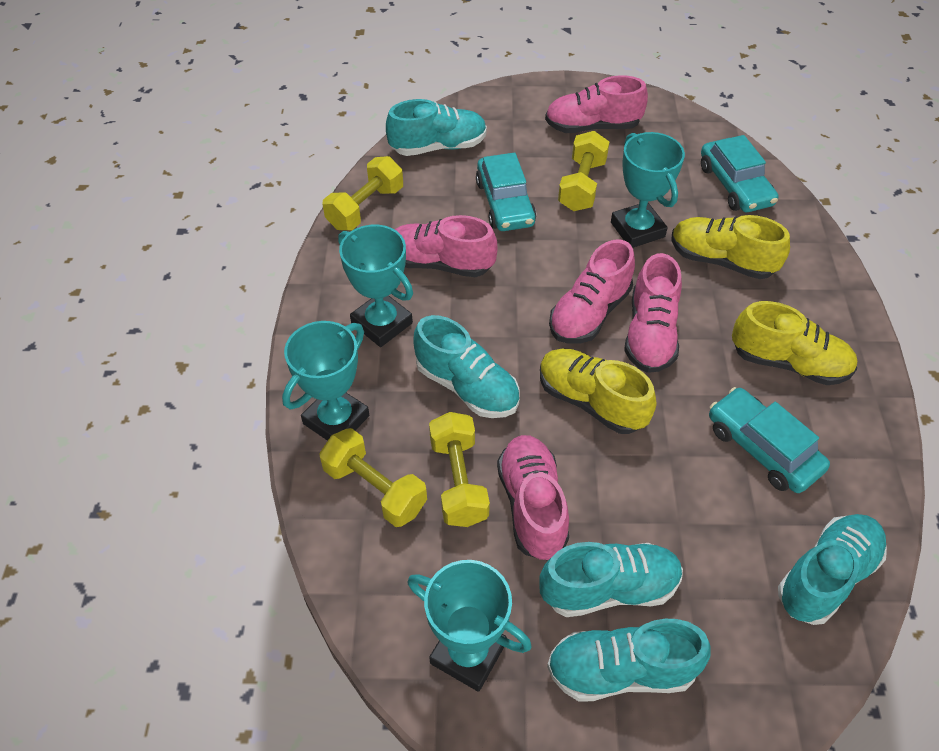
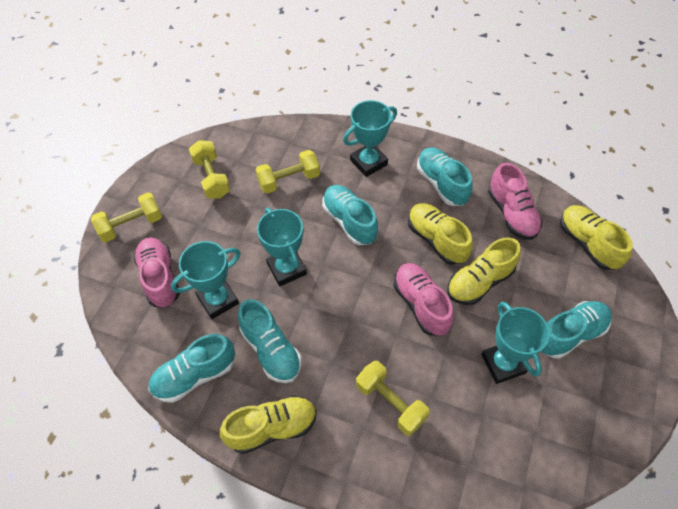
pink shoe: [395,215,497,277] [497,435,569,560] [545,75,648,133] [549,240,635,343] [624,253,682,373] = 5 -> [133,237,180,307] [393,263,454,336] [488,163,542,240] = 3
turquoise car: [476,153,536,231] [701,135,778,212] [709,387,830,493] = 3 -> none = 0
yellow shoe: [540,348,656,434] [672,215,790,279] [732,301,857,385] = 3 -> [220,395,317,454] [408,203,473,265] [447,237,521,305] [560,205,633,270] = 4

